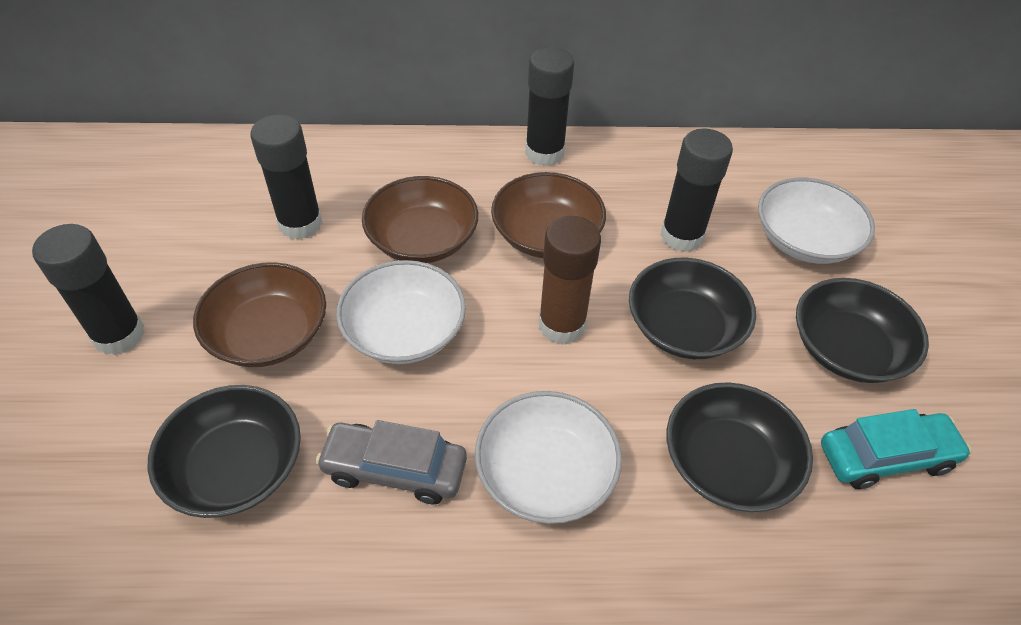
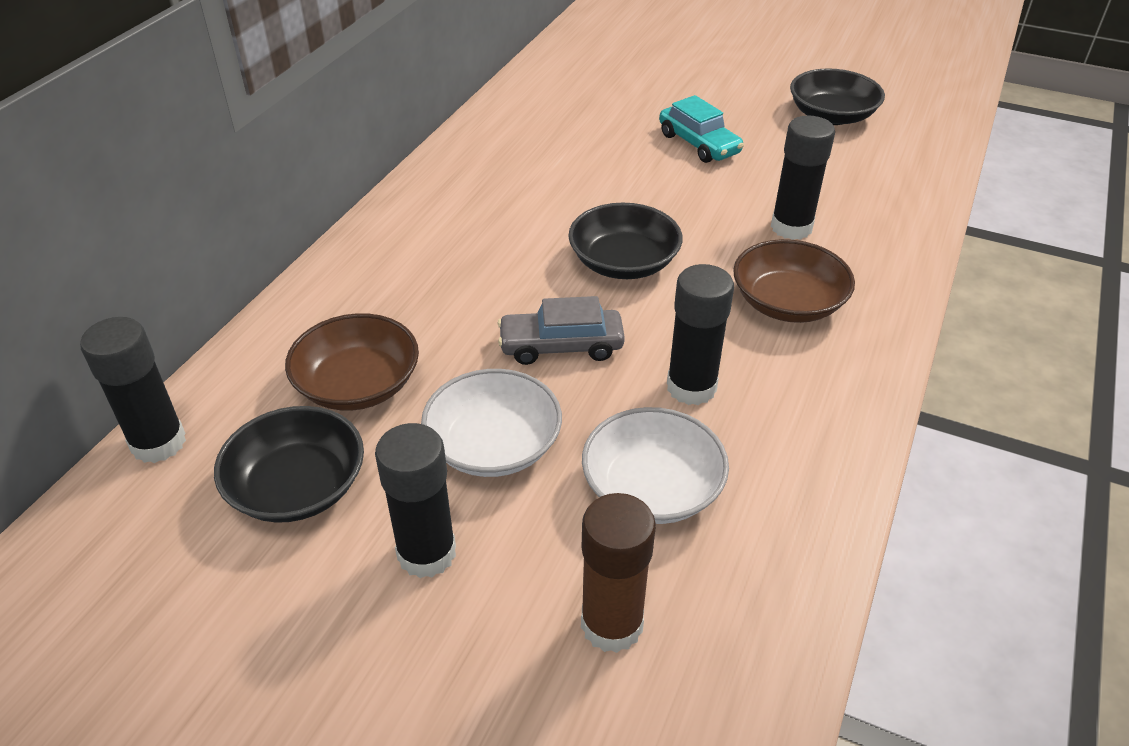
black bowl: [147,385,301,518] [629,258,756,359] [667,382,813,512] [796,278,929,383] = 4 -> [214,406,364,523] [568,203,683,279] [790,68,885,125] = 3
brown bowl: [193,262,326,367] [362,176,478,263] [491,172,606,258] = 3 -> [285,313,419,411] [733,239,855,323] = 2
white bowl: [336,260,466,364] [475,391,622,524] [758,178,875,264] = 3 -> [421,369,562,477] [582,407,729,524] = 2

